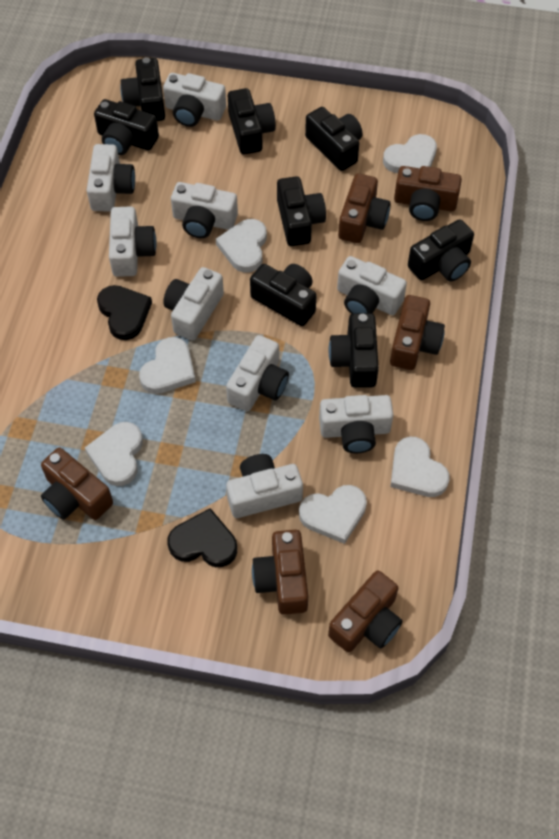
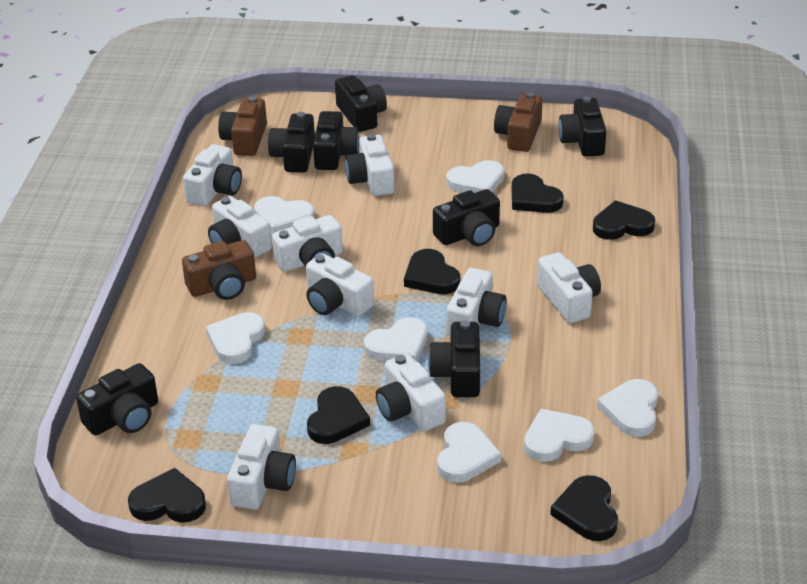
black camera: [94,99,159,155] [120,57,165,121] [228,88,276,155] [250,264,317,326] [277,176,326,246] [305,107,363,171] [329,313,379,388] [408,219,474,281] = 8 -> [76,363,158,435] [268,112,315,173] [313,111,360,170] [335,75,387,132] [428,320,480,397] [433,189,500,246] [558,96,607,156] = 7
black heart: [97,285,152,340] [167,508,237,567] = 2 -> [128,468,206,523] [307,386,370,444] [404,249,460,294] [512,173,564,213] [550,475,618,541] [593,200,655,240] = 6
brown camera: [41,448,113,520] [252,530,308,615] [328,570,402,652] [338,173,390,243] [390,295,445,370] [394,166,462,221] = 6 -> [182,240,256,300] [218,96,267,156] [494,92,543,152] = 3
white heart: [85,422,143,486] [139,337,196,394] [216,219,267,273] [299,485,367,544] [383,134,437,173] [390,437,450,497] = 6 -> [206,312,266,364] [254,196,315,234] [364,317,427,362] [437,422,501,483] [446,160,504,193] [524,409,595,462] [597,379,658,437] = 7

